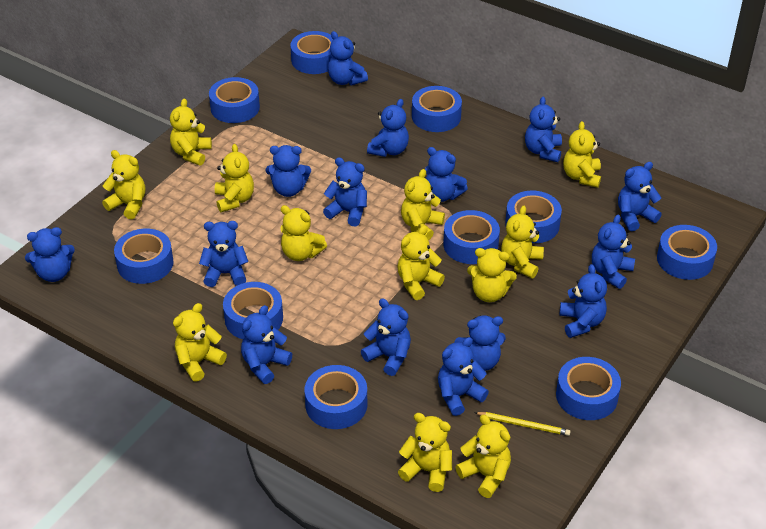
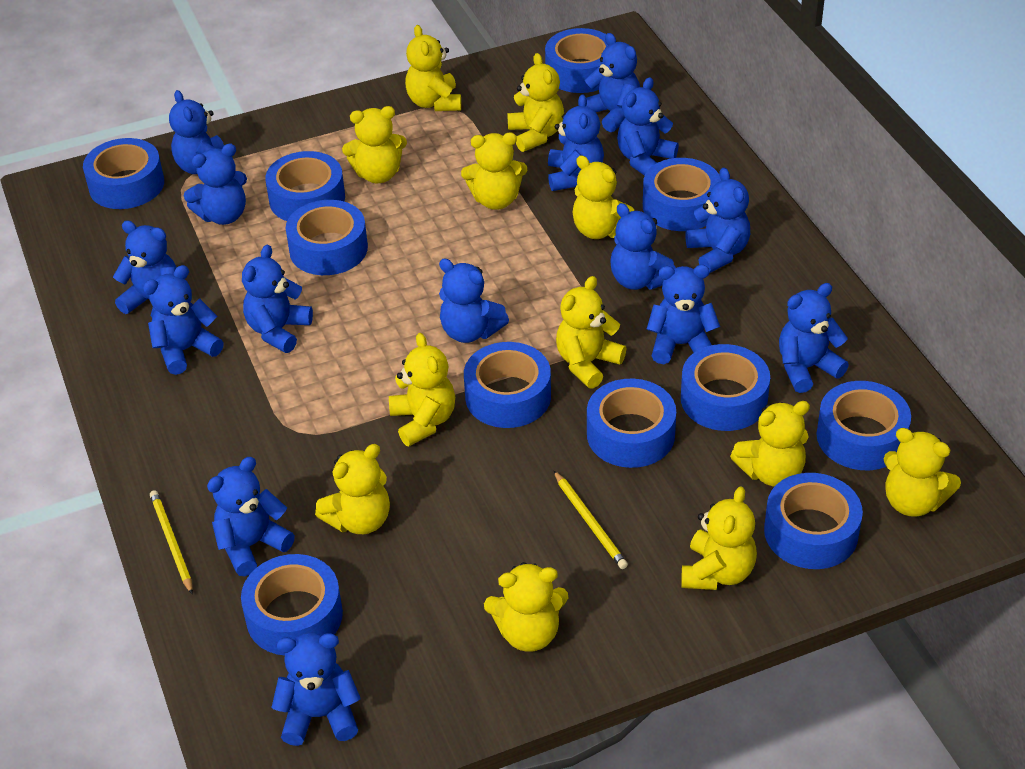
blue tape: [114,229,174,284] [209,77,260,123] [223,282,283,339] [290,31,333,74] [305,365,367,429] [412,86,462,132] [443,210,500,264] [505,191,562,243] [556,357,621,420] [657,225,717,280] = 10 -> [83,138,164,209] [241,554,343,656] [265,151,345,221] [286,200,368,275] [464,342,551,428] [545,28,608,93] [587,379,676,468] [643,158,721,231] [681,344,770,431] [764,473,863,569] [816,381,911,470] = 11
yellow pencil: [474,412,571,436] = 1 -> [150,490,193,594] [554,471,628,569] = 2

